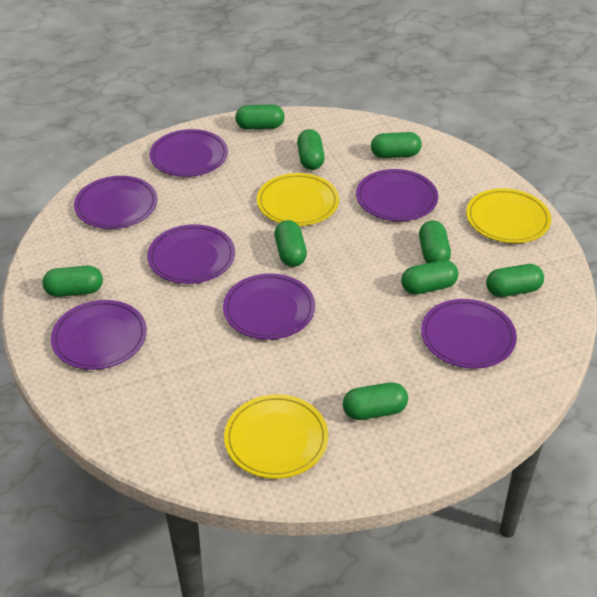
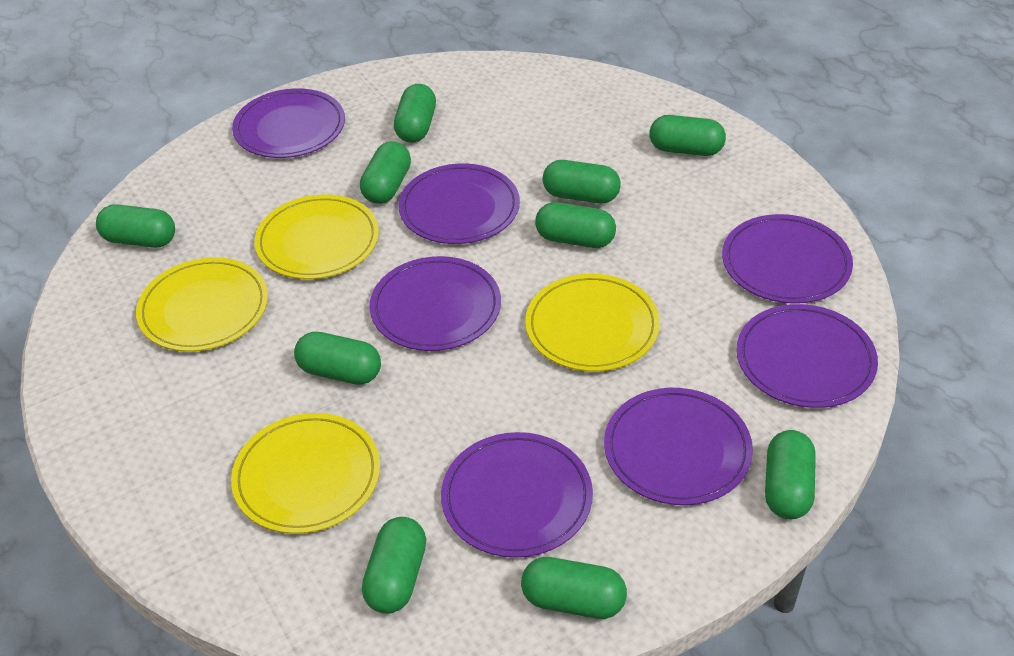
green capsule: [43,266,103,297] [235,104,285,129] [274,220,307,267] [297,129,325,170] [343,382,408,420] [371,132,422,158] [401,260,458,294] [419,220,451,263] [486,264,544,297] = 9 -> [96,204,175,248] [294,332,381,385] [360,141,411,204] [362,517,426,614] [394,84,436,143] [521,557,627,619] [535,202,616,248] [543,160,621,203] [649,115,726,156] [765,430,816,519] = 10
yellow plate: [224,394,329,479] [257,173,339,226] [466,188,551,243] = 3 -> [136,257,268,352] [231,413,380,534] [254,194,379,279] [525,274,660,372] = 4

